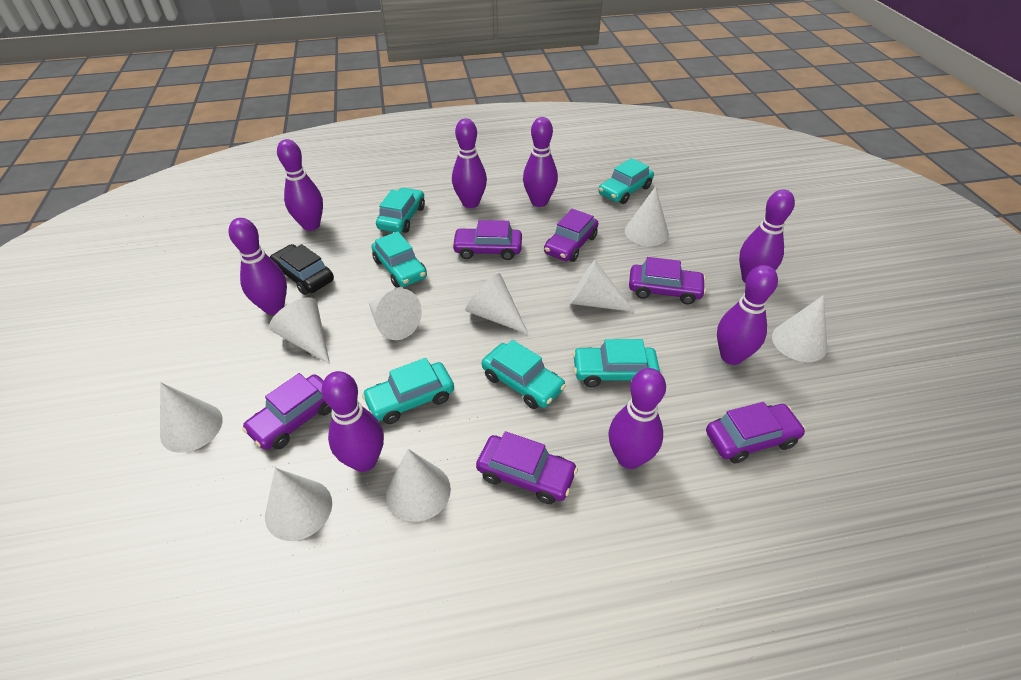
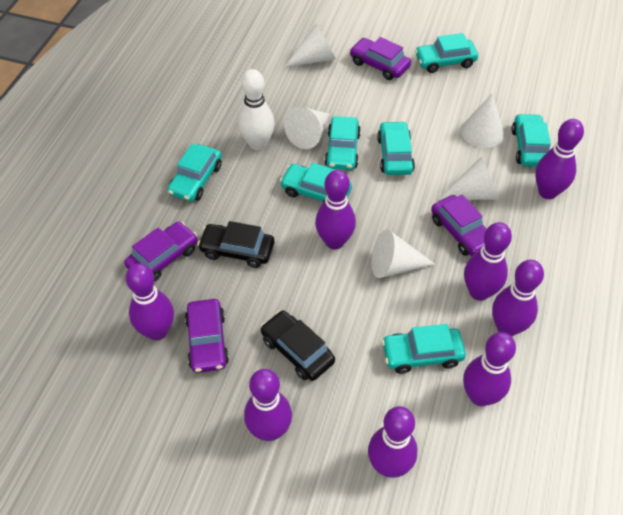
black car: [270,244,334,295] = 1 -> [197,221,274,268] [261,310,335,381] = 2
purple car: [242,373,332,450] [452,220,522,260] [476,431,578,504] [544,209,598,262] [629,257,706,304] [706,402,806,464] = 6 -> [124,222,197,282] [185,299,229,373] [350,37,411,80] [431,195,487,256] = 4
turquoise car: [362,358,454,424] [371,231,427,288] [376,187,425,233] [482,340,566,409] [573,339,660,387] [598,158,654,204] = 6 -> [167,144,222,202] [280,163,352,202] [324,116,361,170] [377,121,415,175] [382,324,466,374] [415,33,478,73] [511,114,551,167] = 7
white bowling pin: none = 0 -> [238,69,275,150] = 1
white cone: [160,382,223,453] [265,468,332,541] [269,297,330,364] [369,288,422,340] [386,449,451,522] [465,273,528,334] [570,260,635,312] [625,186,669,246] [772,295,827,362] = 9 -> [284,24,336,67] [284,107,330,149] [372,229,435,278] [437,157,499,200] [461,93,504,148] = 5

